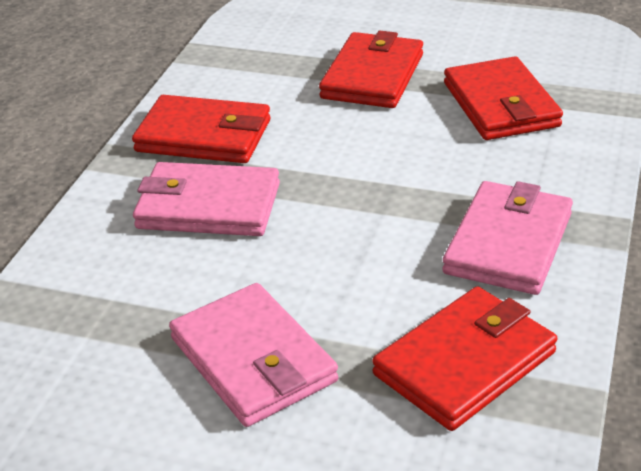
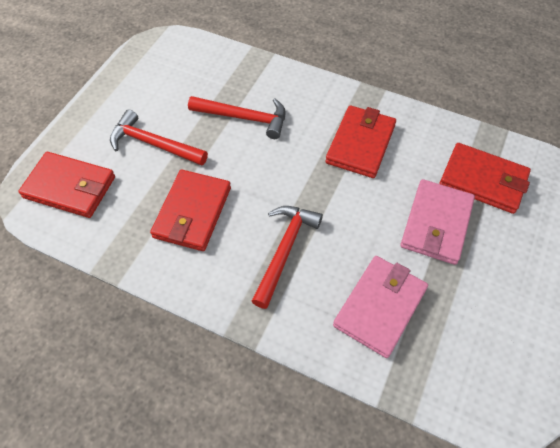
pink wallet: [133,162,280,236] [169,283,338,427] [442,181,573,295] = 3 -> [333,256,428,358] [401,179,475,265] = 2
red hammer: none = 0 -> [110,109,208,166] [188,96,286,139] [252,206,323,309] = 3

